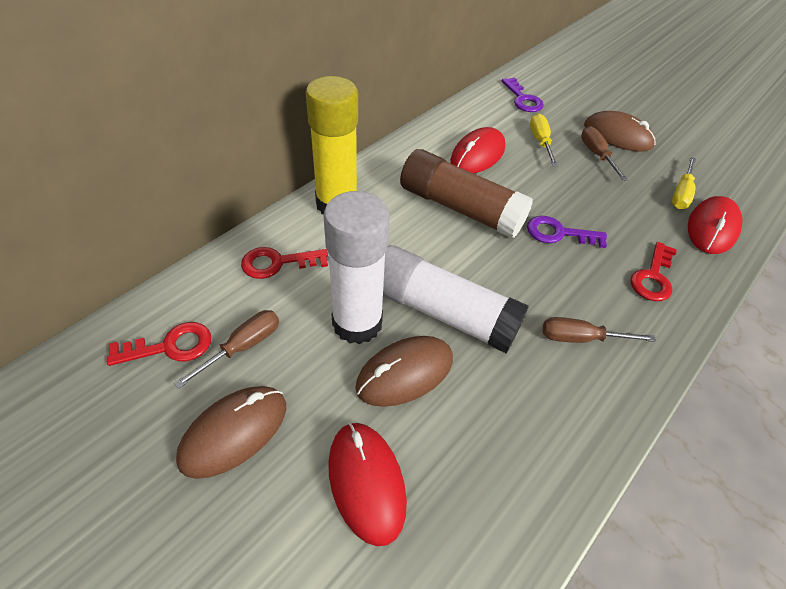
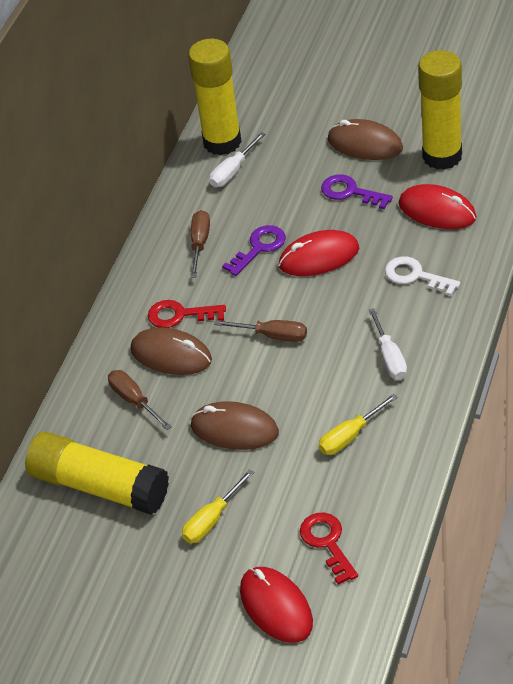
brown glue stick: [400,149,533,239] = 1 -> none = 0
red key: [107,322,211,366] [241,247,328,279] [630,242,677,301] = 3 -> [148,300,226,328] [300,513,358,585] = 2
white glue stick: [323,191,390,344] [383,245,529,354] = 2 -> none = 0
white key: none = 0 -> [385,256,460,296] = 1
white screwdriver: none = 0 -> [209,132,265,187] [369,308,407,380] = 2
yellow glue stick: [306,76,358,214] = 1 -> [25,432,169,515] [188,39,242,155] [418,50,462,170] = 3

